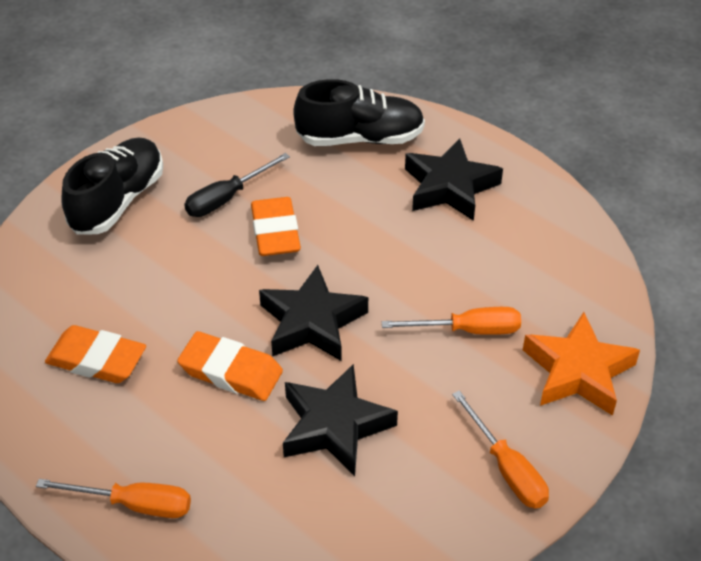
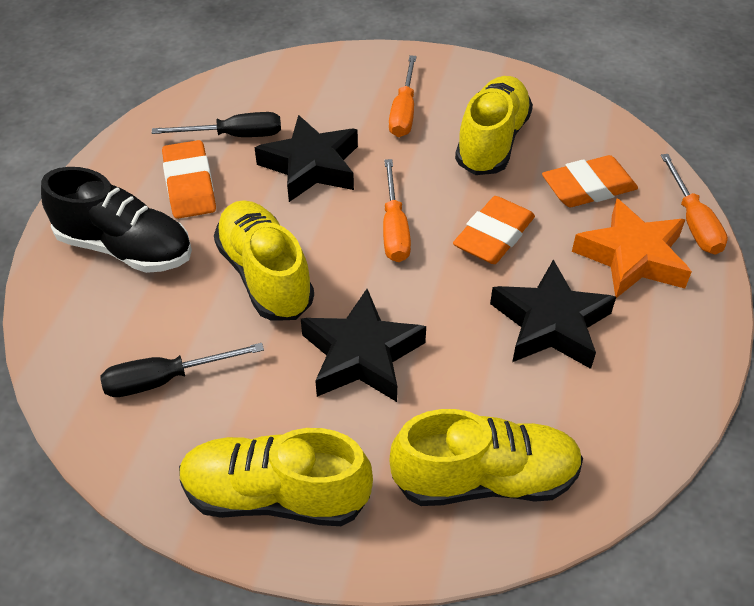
black screwdriver: [184,153,290,217] = 1 -> [100,343,264,397] [152,112,281,137] = 2
black shoe: [61,137,163,235] [293,79,425,146] = 2 -> [41,167,192,273] = 1
yellow shoe: none = 0 -> [179,428,373,526] [214,200,314,321] [389,409,583,506] [455,76,533,175] = 4

